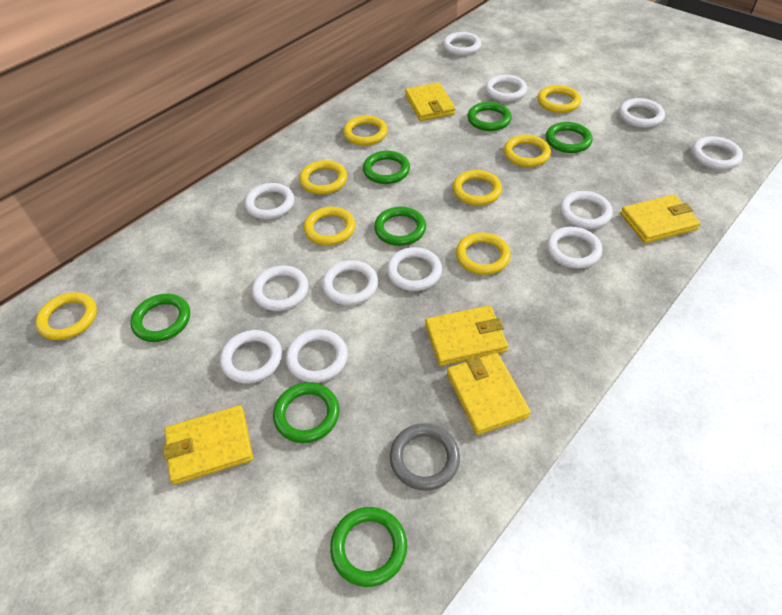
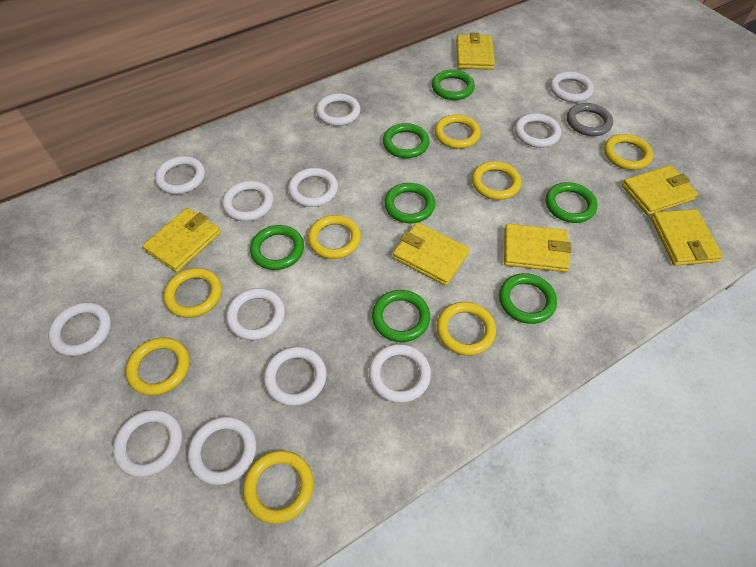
yellow wallet: [163,405,253,485] [405,82,456,121] [425,305,508,366] [447,352,531,435] [620,194,701,243] = 5 -> [142,208,221,273] [392,222,470,286] [456,33,495,70] [504,224,572,272] [622,165,698,215] [651,209,723,266] = 6

